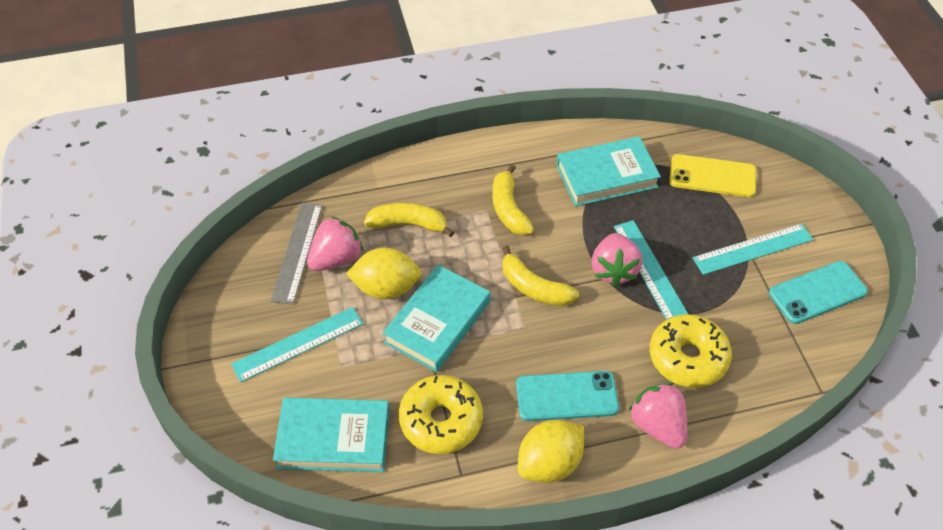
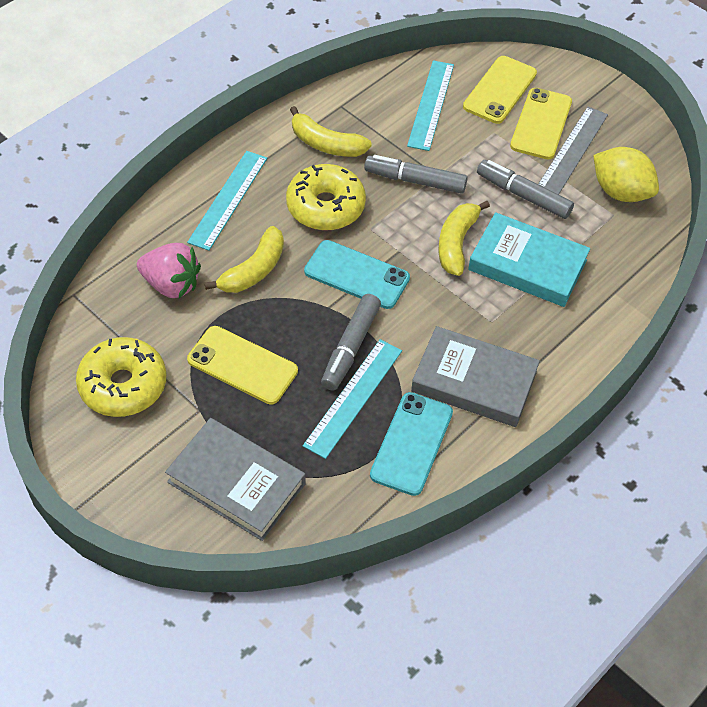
grey book: none = 0 -> [165,418,305,541] [411,326,540,427] = 2
grey marker: none = 0 -> [321,294,381,390] [364,155,467,194] [477,160,574,219] = 3
pink strawberry: [307,216,363,271] [592,233,643,287] [628,383,687,449] = 3 -> [137,243,201,298] = 1
turquoise book: [273,397,390,472] [383,265,490,372] [556,136,661,206] = 3 -> [468,212,590,307] = 1
yellow lemon: [346,248,421,299] [518,420,584,483] = 2 -> [593,147,659,202] = 1
yellow phone: [669,154,756,197] = 1 -> [187,326,298,405] [463,56,537,124] [510,88,572,159] = 3

